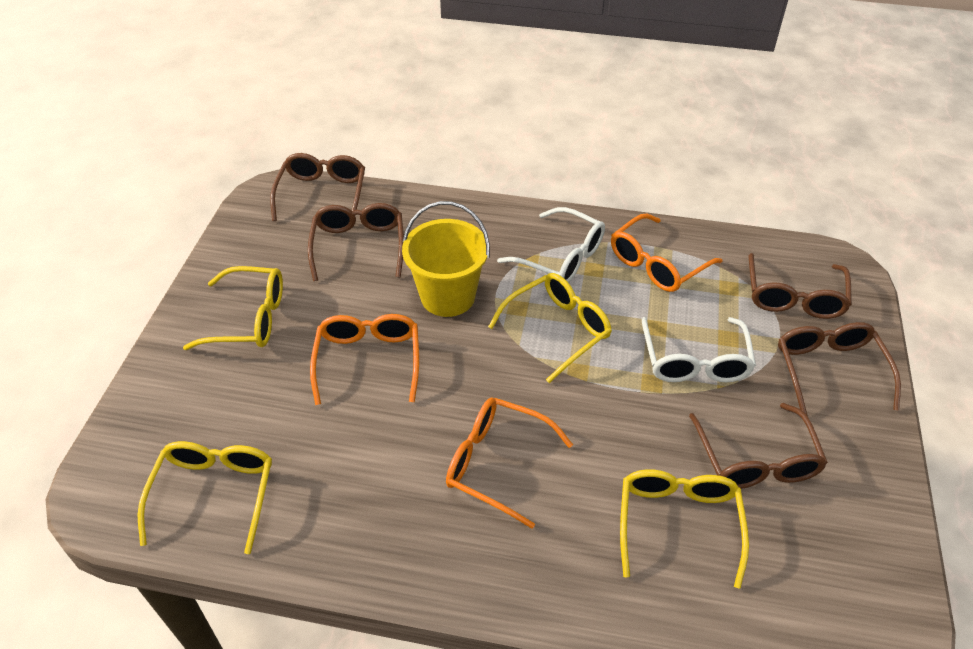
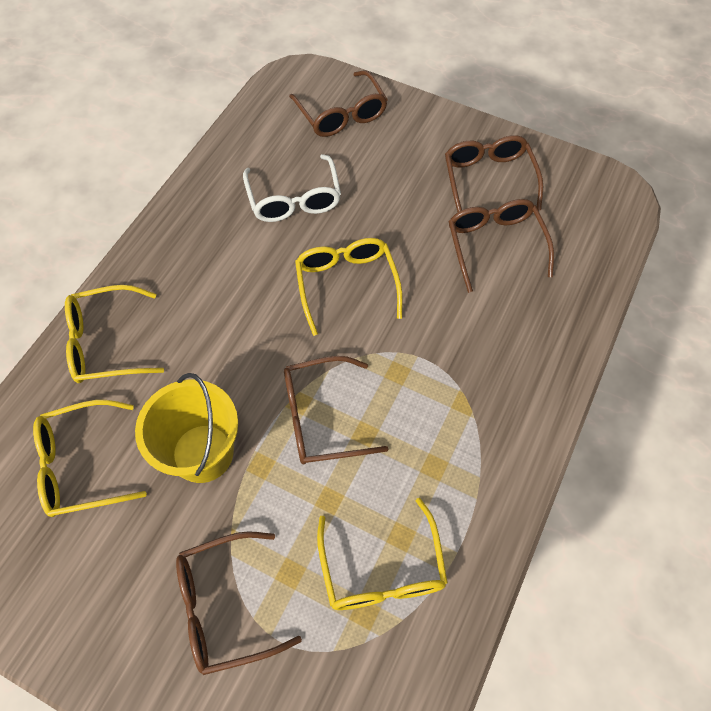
orange glasses: [310,314,419,405] [446,398,573,529] [611,213,723,292] = 3 -> none = 0
white glasses: [497,207,605,283] [642,317,756,382] = 2 -> [243,154,341,222] = 1

